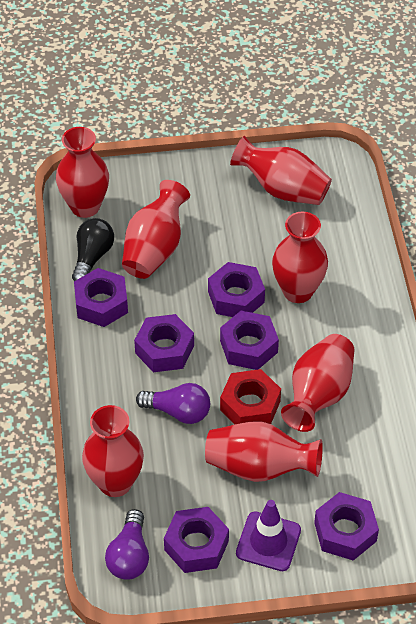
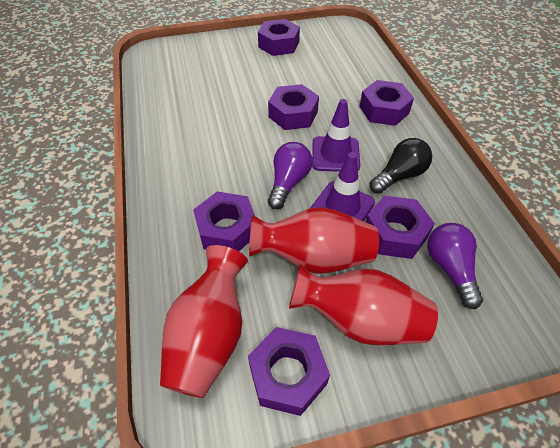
purple traffic cone: [236,500,301,571] = 1 -> [311,152,375,221] [312,99,360,172] = 2
red nut: [220,369,281,424] = 1 -> none = 0
red vase: [56,127,109,218] [82,405,144,497] [122,180,190,279] [205,421,323,482] [230,136,332,205] [272,212,328,303] [281,334,355,432] = 7 -> [160,245,248,398] [249,207,379,274] [289,264,438,345] = 3

